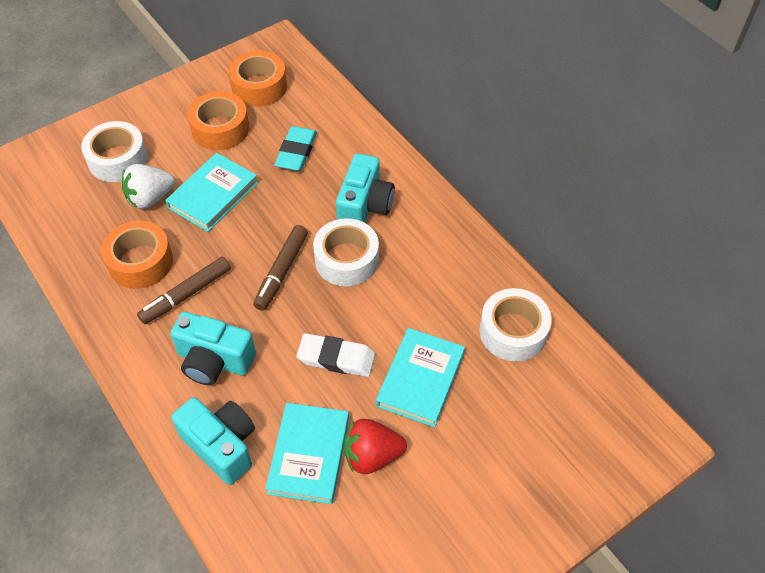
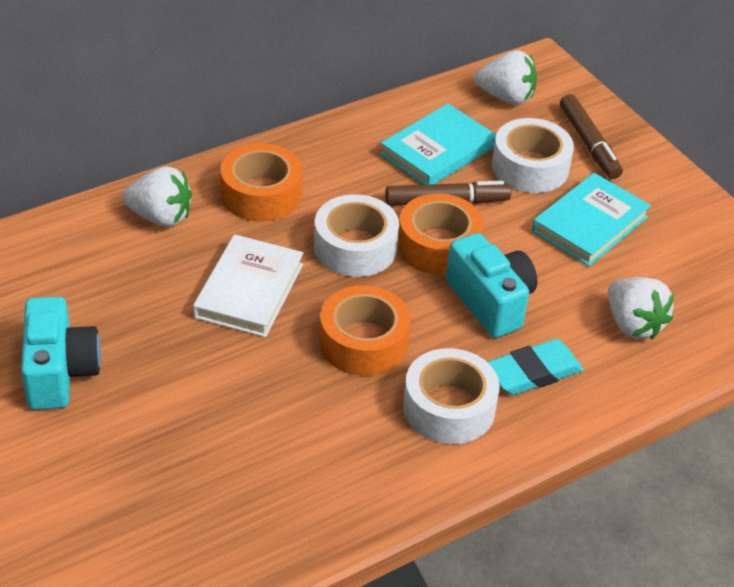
red strawberry: [344,419,407,474] = 1 -> none = 0
turquoise book: [165,153,258,232] [265,403,349,504] [376,328,465,427] = 3 -> [380,104,496,185] [532,173,651,266] = 2
turquoise camera: [170,312,256,385] [171,397,255,485] [336,153,395,223] = 3 -> [21,297,101,410] [446,233,537,338] = 2
white book: none = 0 -> [193,234,304,337] = 1
white eraser: [296,333,375,377] = 1 -> none = 0
white strawberry: [122,164,175,209] = 1 -> [122,166,192,227] [474,50,537,105] [608,277,674,339] = 3

